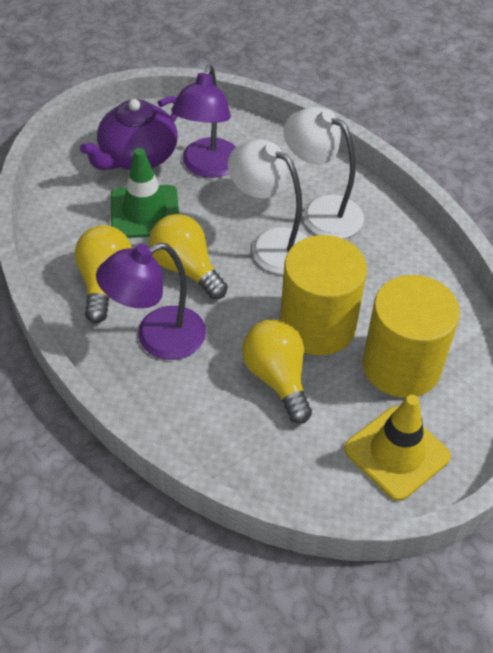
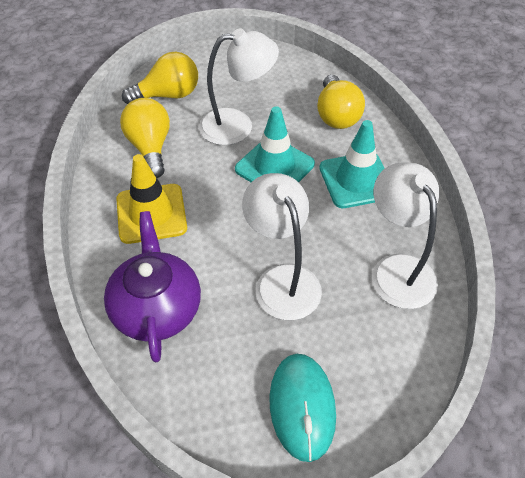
green traffic cone: [111,148,179,238] = 1 -> none = 0
purple lamp: [96,243,206,360] [172,65,236,178] = 2 -> none = 0
turquoise mouse: none = 0 -> [270,354,336,462] = 1
turquoise traffic cone: none = 0 -> [235,106,315,182] [319,120,385,208] = 2
white lamp: [228,139,308,274] [283,107,364,239] = 2 -> [199,28,279,145] [242,173,322,320] [372,162,439,309] = 3
yellow cylinder: [280,235,367,355] [362,275,460,398] = 2 -> none = 0

